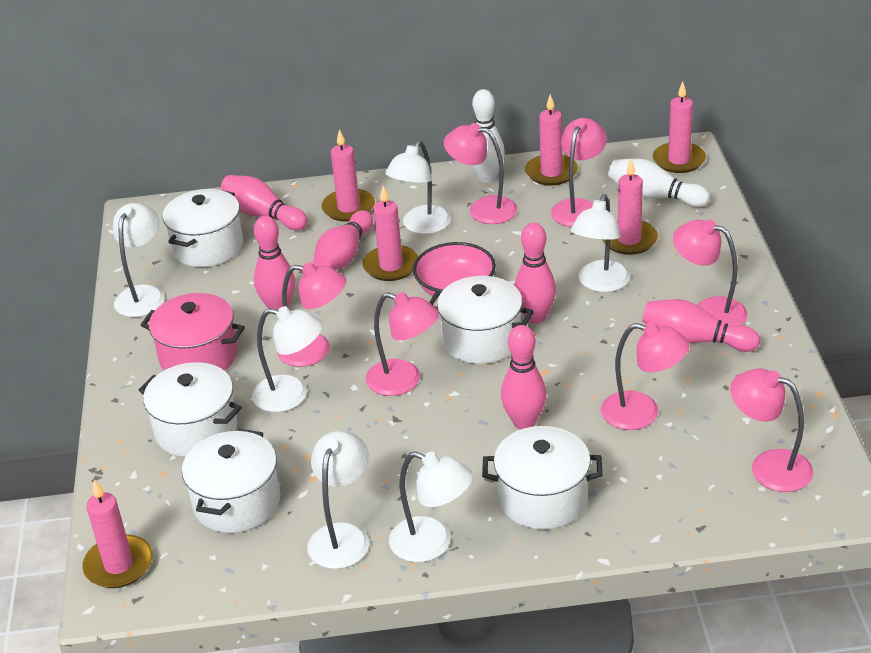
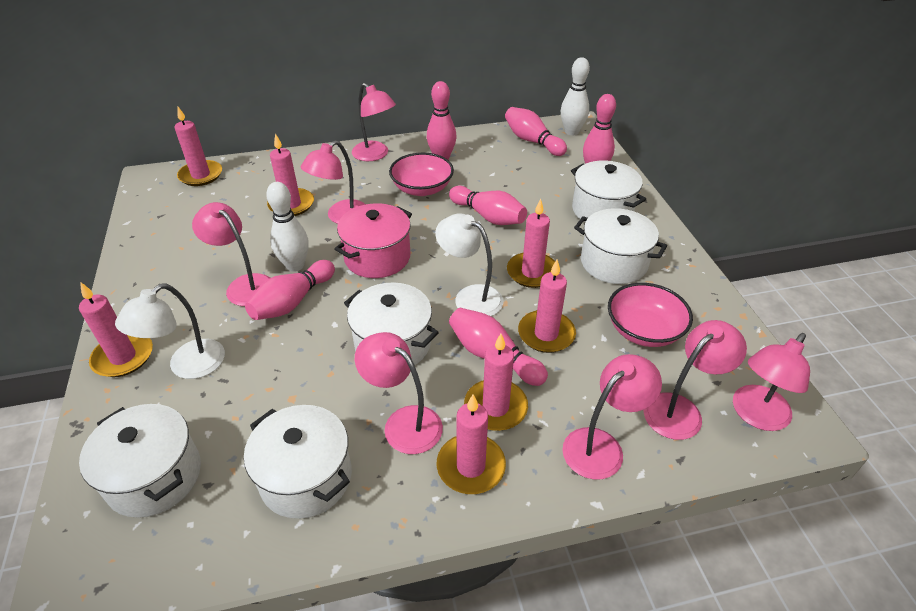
pink bowl: [413,242,496,298] = 1 -> [389,153,454,196] [608,283,693,347] = 2
pink candle: [82,479,153,588] [322,129,375,222] [363,186,418,281] [525,94,578,186] [602,159,658,255] [653,82,706,173] = 6 -> [79,282,153,377] [175,107,222,186] [267,133,314,216] [437,394,506,494] [464,334,528,431] [507,199,555,288] [518,260,576,353] = 7
white lamp: [113,203,165,317] [252,306,323,412] [307,431,369,569] [385,140,451,234] [389,451,473,562] [571,194,630,292] = 6 -> [115,284,225,379] [435,213,503,316] = 2

